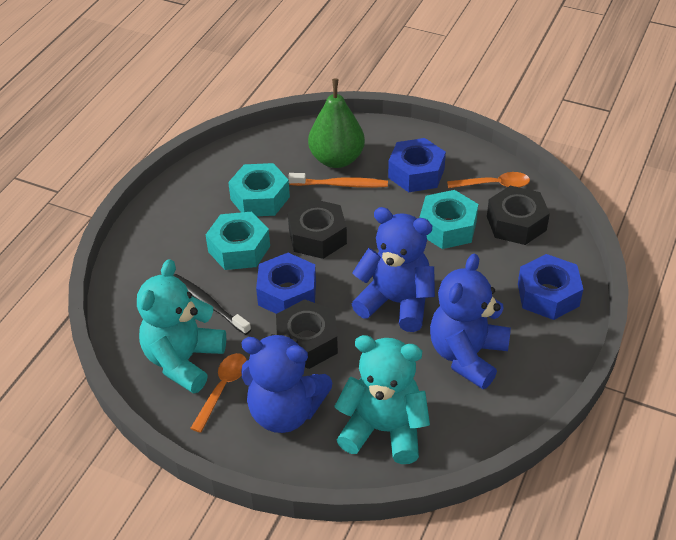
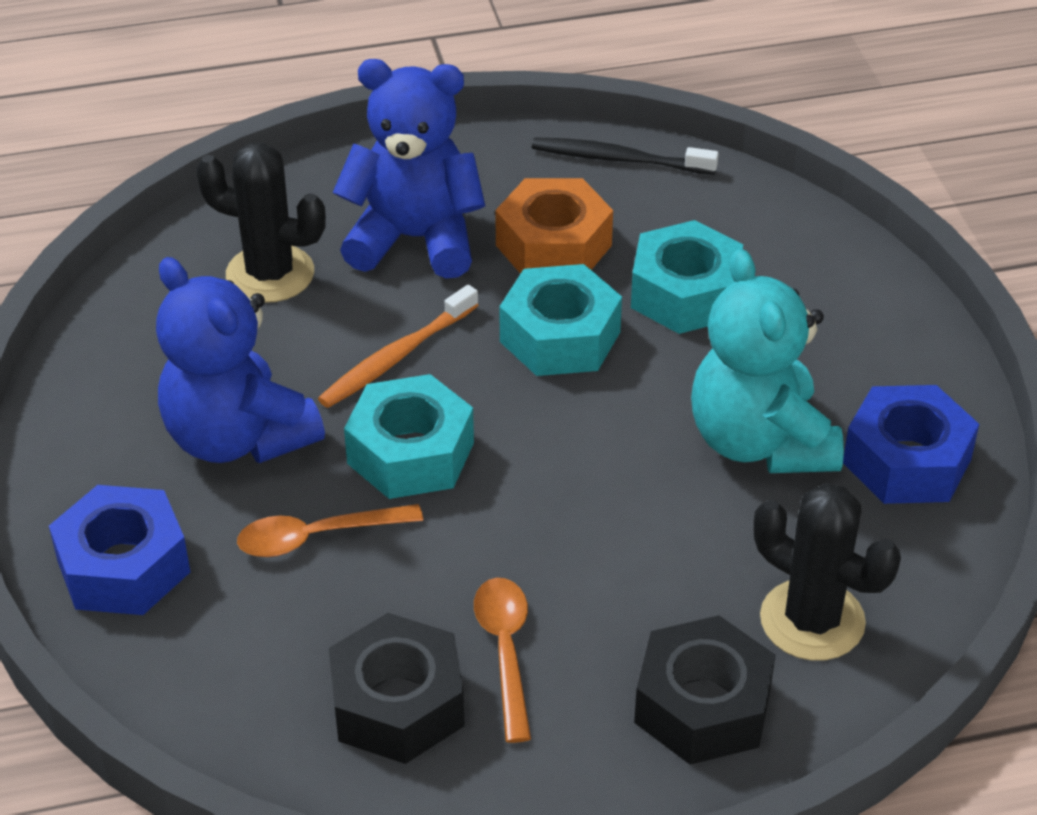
black cactus: none = 0 -> [196,143,326,303] [754,483,901,661] = 2
black nut: [276,299,338,369] [288,199,347,259] [487,185,550,245] = 3 -> [329,613,465,764] [634,615,775,765] = 2
blue nut: [256,253,316,314] [388,138,446,192] [518,254,583,320] = 3 -> [49,485,190,615] [843,385,979,504] = 2
blue teddy bear: [241,334,332,433] [352,207,435,332] [430,254,511,389] = 3 -> [156,257,325,463] [333,59,485,279] = 2
green pear: [308,79,365,168] = 1 -> none = 0
orange nut: none = 0 -> [495,178,613,274] = 1
turquoise teddy bear: [137,259,226,394] [334,335,430,464] = 2 -> [691,249,844,473] = 1

